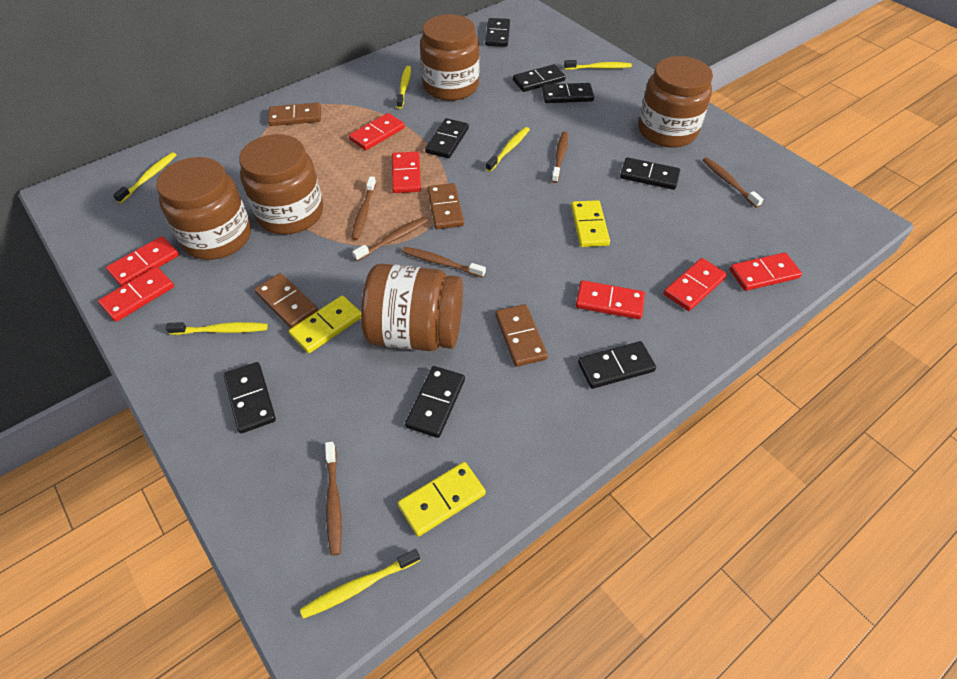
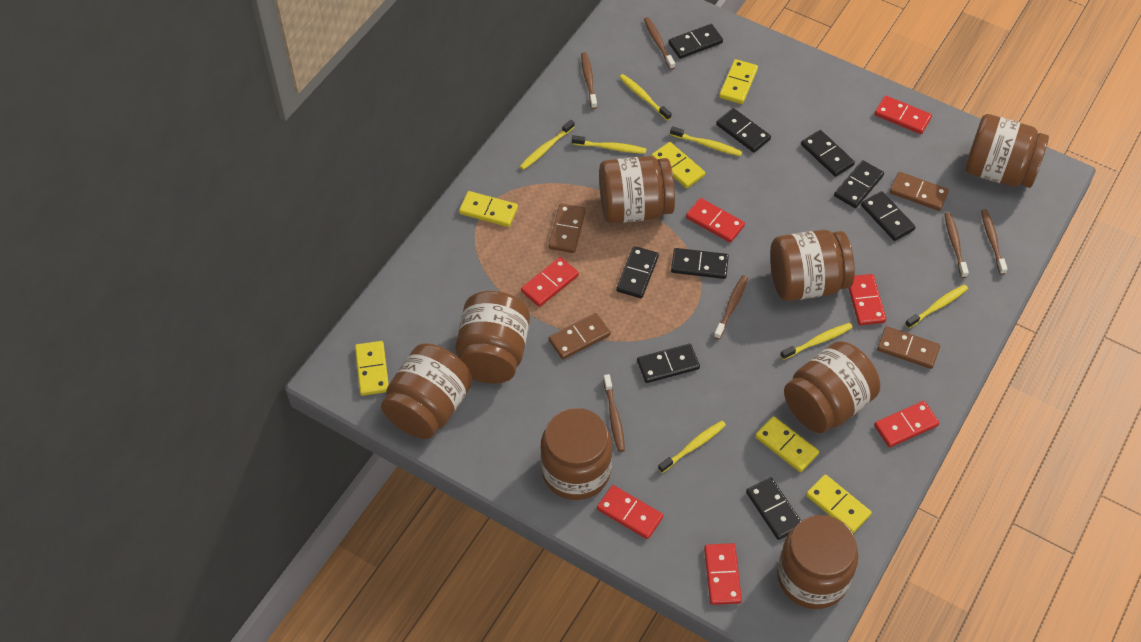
black domino: [224,362,276,433] [405,366,465,438] [425,118,469,158] [485,18,510,47] [513,64,566,92] [542,83,594,103] [578,341,656,389] [620,157,680,190] = 8 -> [616,246,659,298] [637,344,700,383] [668,24,723,59] [671,248,729,279] [716,108,771,153] [746,477,801,540] [801,130,855,177] [834,160,884,208] [861,191,915,241] = 9
brown jar: [156,157,251,260] [239,134,323,235] [361,264,463,351] [420,14,479,101] [638,56,713,148] = 5 -> [381,343,473,439] [455,291,530,384] [540,408,612,500] [599,156,675,223] [770,230,855,301] [777,515,859,609] [784,341,880,433] [965,114,1049,188] = 8
yellow domino: [289,295,361,353] [398,462,486,537] [571,200,610,247] = 3 -> [355,341,389,396] [459,191,518,227] [651,142,705,188] [719,59,758,104] [755,416,819,472] [806,474,872,533] = 6
yellow toothbrush: [113,152,176,203] [166,322,268,335] [300,549,420,619] [396,66,411,109] [486,127,530,172] [564,60,632,70] = 6 -> [520,120,574,170] [572,135,647,154] [619,74,672,121] [658,421,726,473] [670,126,742,156] [780,323,853,360] [905,284,968,328] = 7

